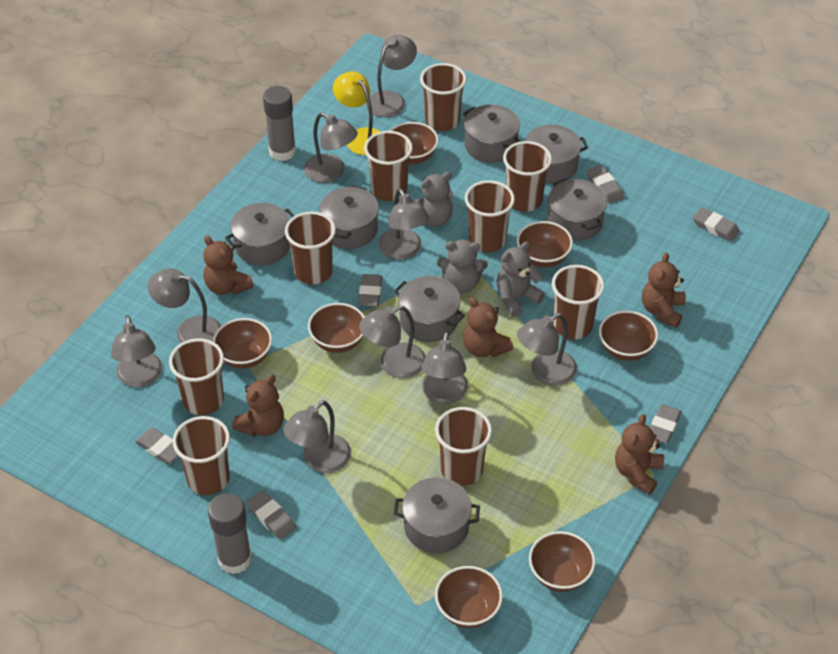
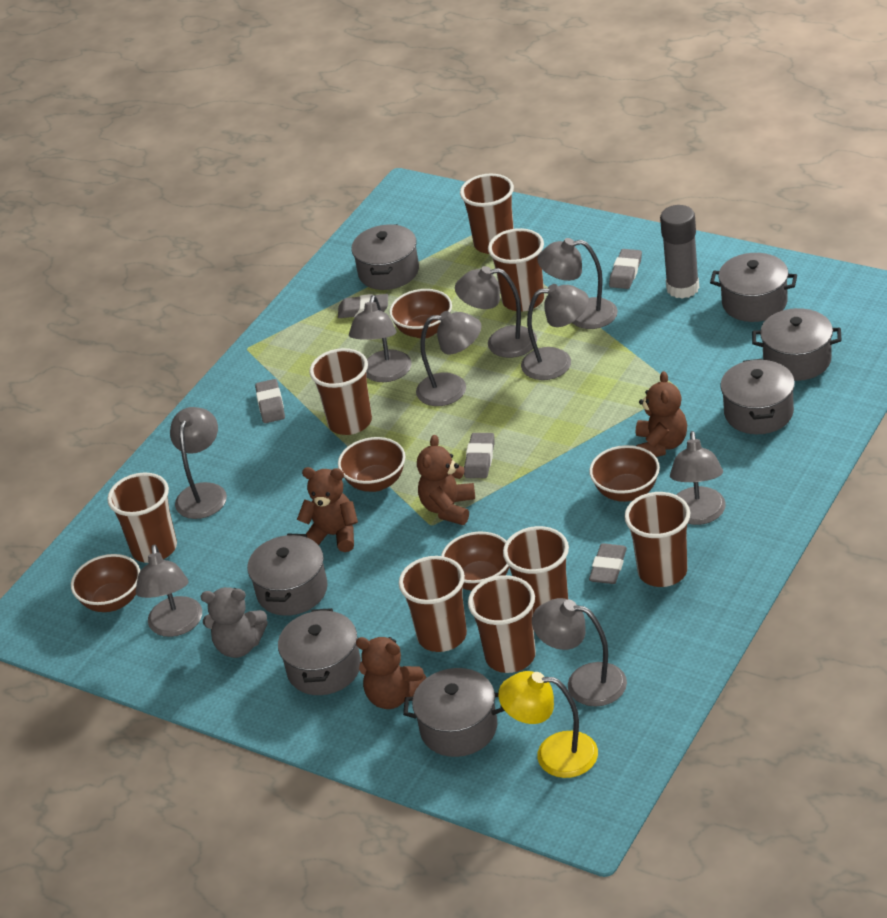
brown bowl: [213,318,272,369] [308,303,365,353] [390,122,438,164] [435,566,503,628] [517,221,573,268] [529,531,595,592] [599,311,658,361] = 7 -> [71,554,140,612] [338,437,405,492] [389,289,452,338] [441,532,509,591] [589,445,660,502] = 5
brown cup: [169,338,224,415] [172,416,230,495] [285,212,336,284] [364,131,413,201] [420,63,467,131] [435,407,492,486] [465,180,515,252] [503,141,552,212] [552,265,604,339] = 9 -> [107,472,177,563] [309,348,372,435] [399,556,467,652] [460,173,514,254] [468,575,536,673] [488,228,544,312] [503,526,569,616] [624,492,690,587] = 8
brown teddy bear: [203,236,254,295] [232,374,284,437] [463,297,513,357] [615,414,664,495] [642,253,686,328] = 5 -> [297,467,358,552] [356,637,427,709] [417,435,475,525] [636,371,687,457] = 4
grey eraser: [135,427,179,464] [246,491,296,540] [358,274,382,307] [587,165,624,204] [651,404,682,444] [693,207,740,242] = 6 -> [255,379,285,423] [338,294,388,318] [464,433,494,478] [589,543,627,584] [609,249,642,289] = 5
grey glue stick: [208,493,252,574] [263,86,296,161] = 2 -> [660,205,699,299] = 1
grey teddy bear: [414,172,453,227] [437,239,488,293] [496,242,545,317] = 3 -> [201,587,268,658] = 1

